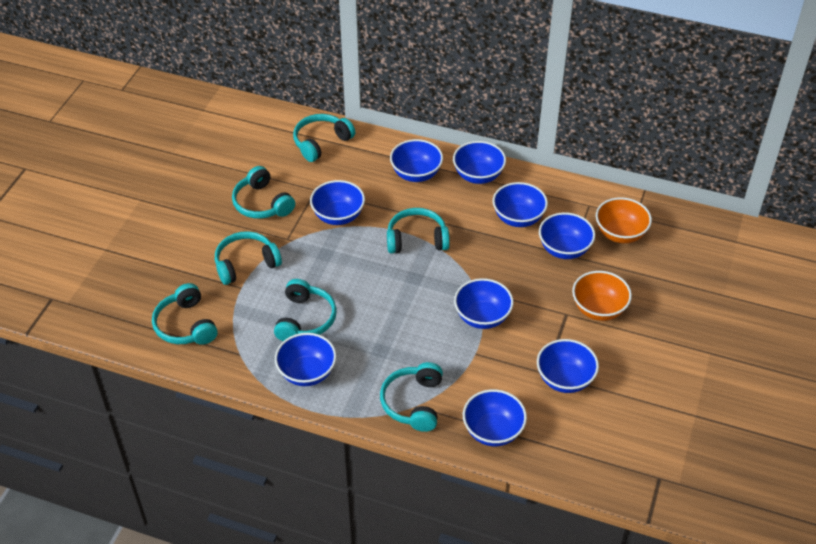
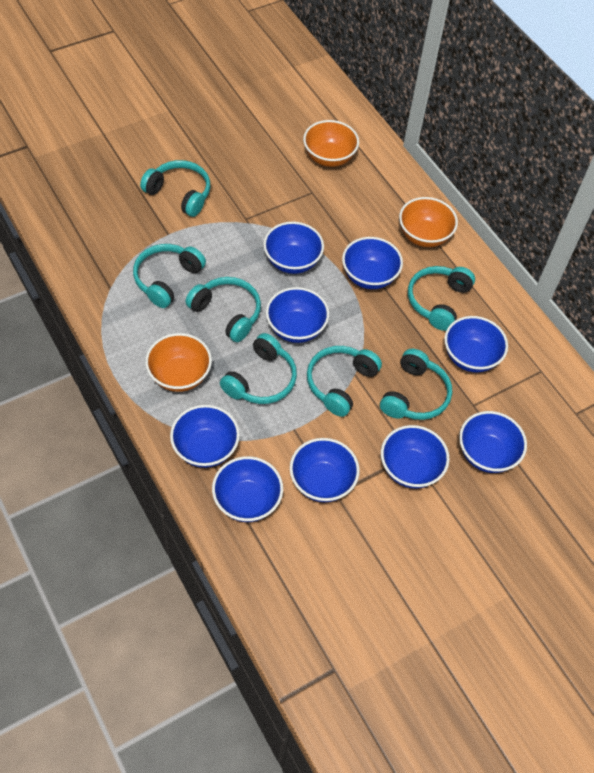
orange bowl: [572,271,632,321] [596,197,652,243] = 2 -> [145,333,212,392] [303,120,359,167] [399,197,458,247] = 3

